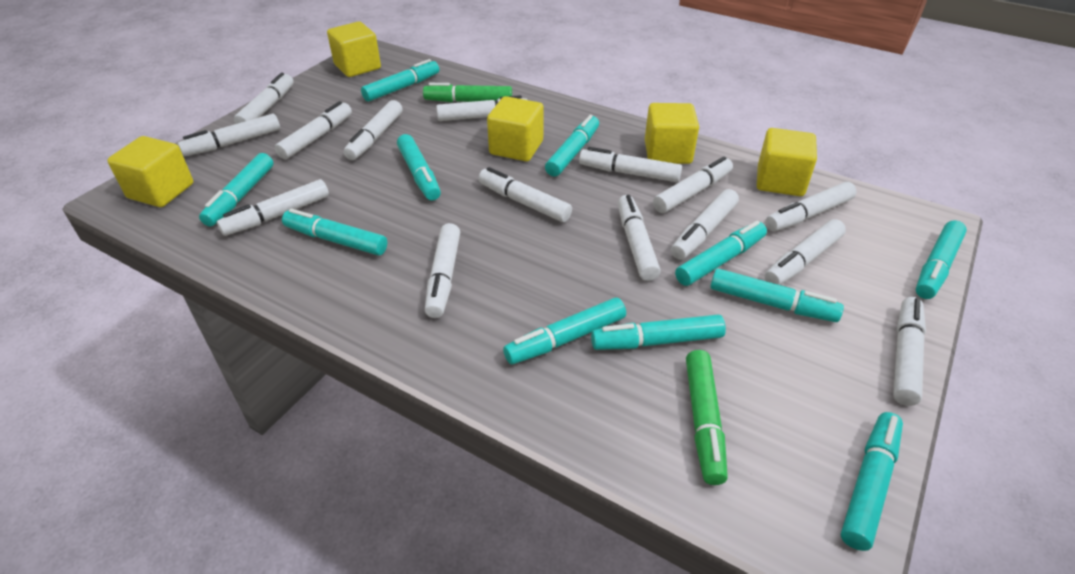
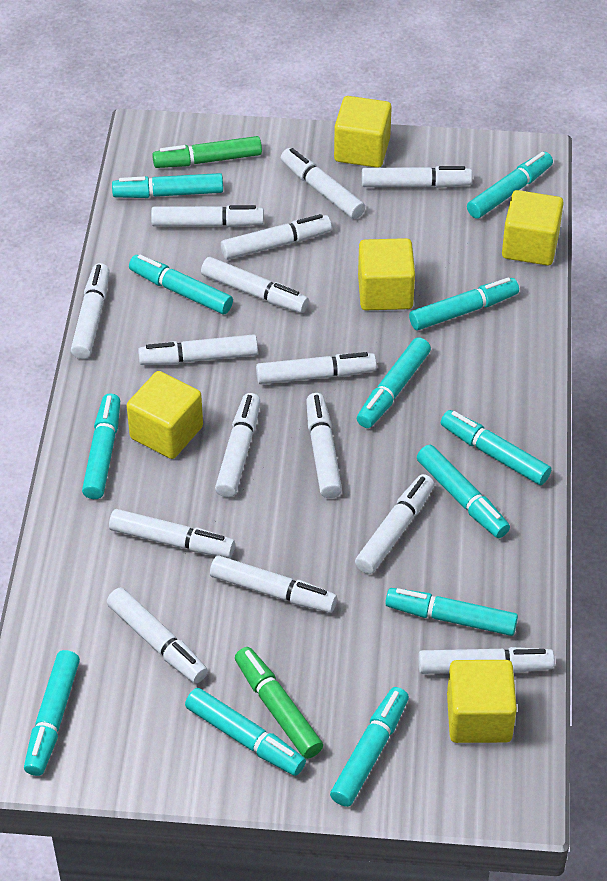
turquoise marker: [199,153,273,226] [282,209,387,255] [361,59,439,102] [397,134,441,201] [503,297,626,364] [545,115,599,177] [591,314,726,350] [675,221,767,286] [710,268,844,322] [841,412,903,551] [916,220,967,299] = 11 -> [24,650,80,776] [82,393,120,499] [112,173,223,198] [129,255,233,314] [185,688,306,776] [330,687,409,807] [357,337,431,428] [385,588,518,636] [409,277,519,330] [417,445,510,538] [441,410,552,485] [467,152,553,219] = 12

